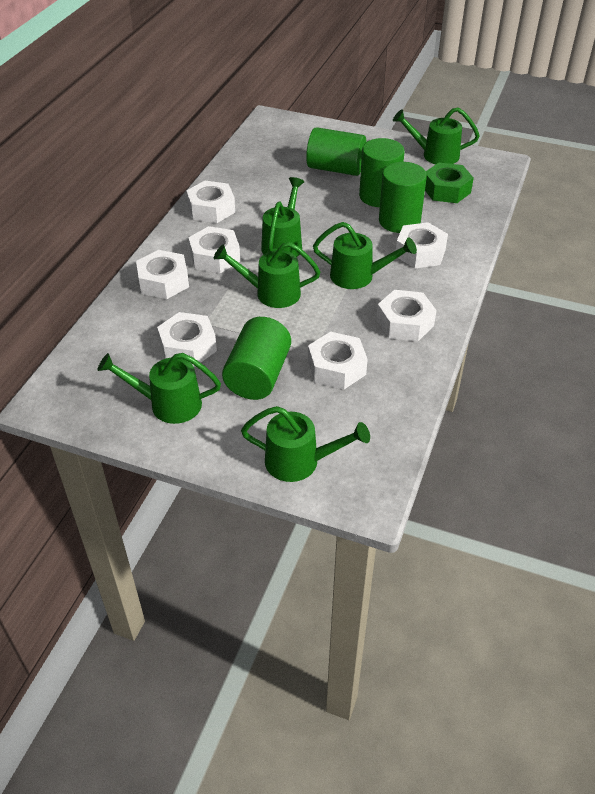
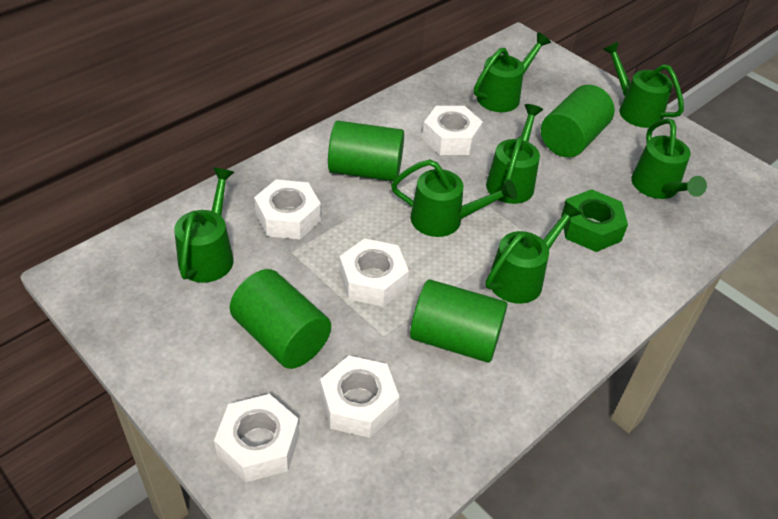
green watering can: [97,353,221,424] [214,242,320,308] [241,406,370,482] [261,177,304,257] [313,222,417,289] [393,107,480,164] = 6 -> [174,168,234,283] [391,159,517,237] [474,32,551,112] [486,104,543,204] [486,201,582,304] [602,41,684,128] [631,118,707,199] = 7
white nut: [136,250,189,299] [157,312,217,367] [186,181,235,223] [188,226,240,273] [308,332,368,389] [376,290,437,341] [396,222,448,268] = 7 -> [214,394,300,482] [254,179,321,239] [320,356,399,438] [339,238,409,307] [422,106,483,155] = 5

